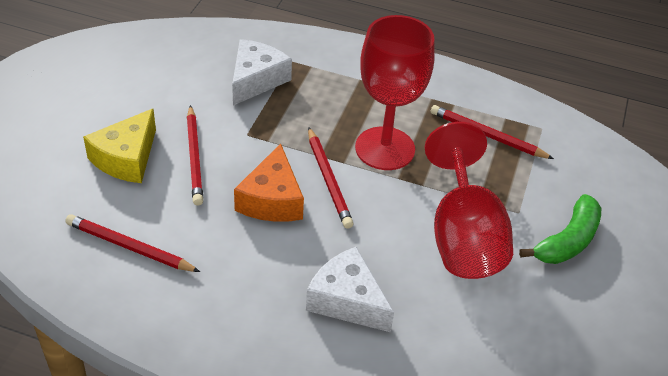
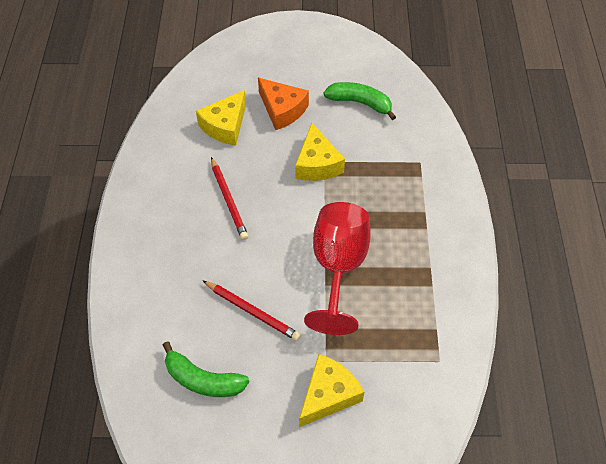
green banana: [519,194,601,264] = 1 -> [163,341,249,397] [324,82,396,120] = 2
red goblet: [355,15,435,170] [425,122,513,279] = 2 -> [304,202,371,335] = 1
red pencil: [65,214,200,272] [187,105,203,206] [308,127,354,229] [431,105,554,159] = 4 -> [202,280,301,341] [211,157,249,240] = 2
white cheese: [232,39,292,105] [306,247,394,332] = 2 -> none = 0
yellow cheese: [83,109,156,183] = 1 -> [196,90,246,146] [295,123,345,181] [299,354,364,427] = 3

